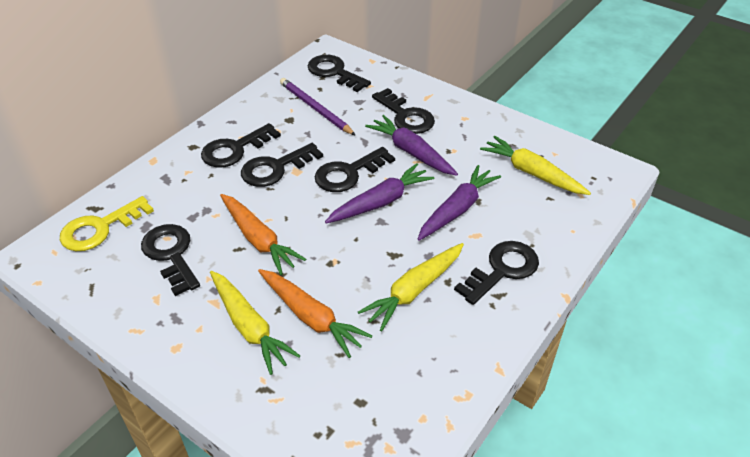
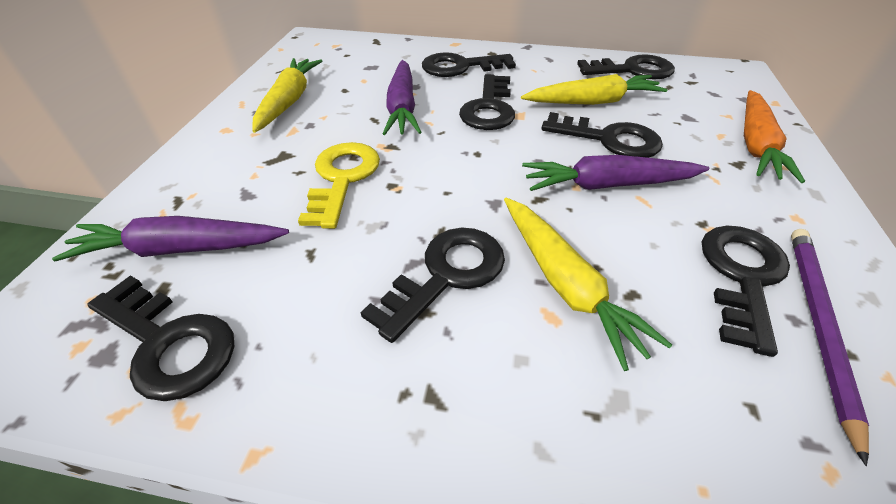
orange carrot: [220,194,306,275] [258,269,372,358] = 2 -> [744,90,805,183] = 1

